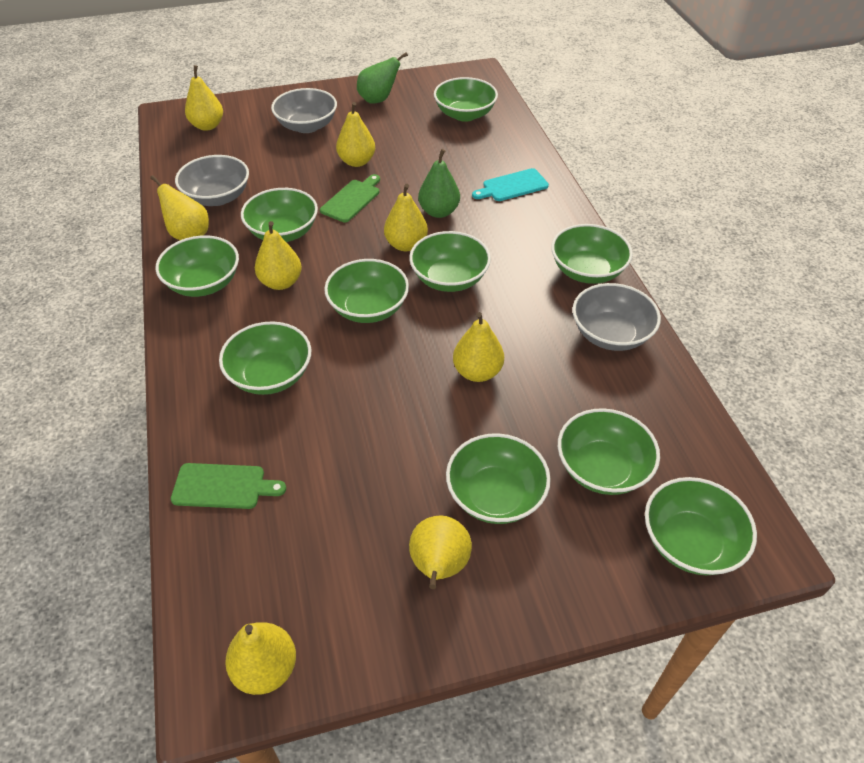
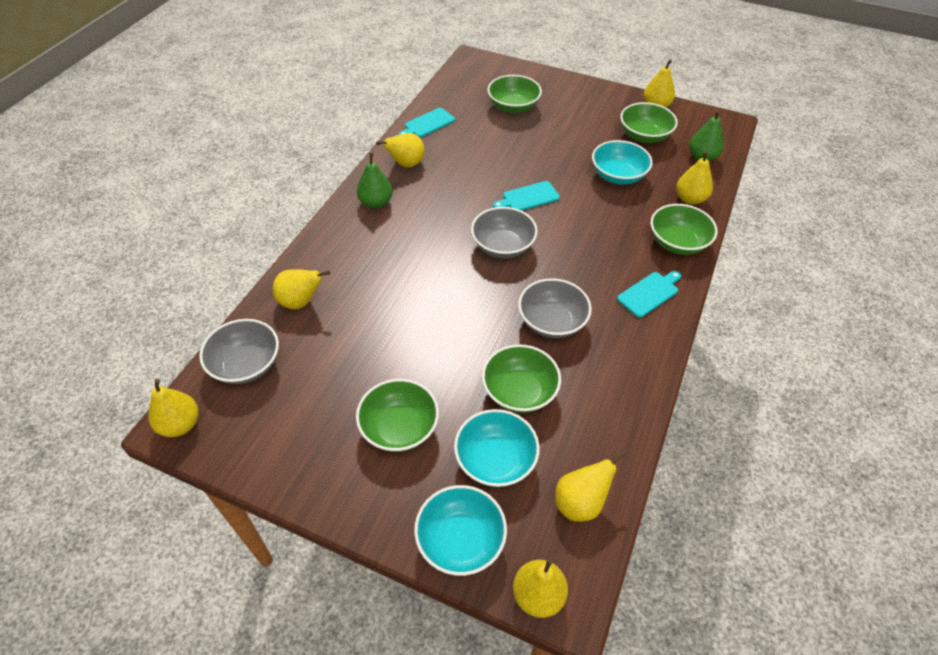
green bowl: [155,235,239,297] [219,321,311,395] [241,188,318,242] [324,259,409,323] [410,231,491,292] [434,77,498,122] [446,433,551,524] [551,224,633,284] [558,408,660,495] [645,477,757,575] = 10 -> [356,379,439,452] [482,344,561,413] [487,75,542,113] [620,102,678,143] [651,204,718,255] = 5
green cutting board: [171,463,286,509] [320,174,380,222] = 2 -> none = 0
turquoise bowl: none = 0 -> [414,485,507,576] [454,409,540,487] [592,140,653,185] = 3
turquoise cutting board: [472,168,549,201] = 1 -> [399,108,455,137] [493,181,560,211] [617,271,681,318] = 3
yellow pear: [150,175,209,240] [185,65,223,131] [225,623,296,695] [255,221,302,290] [336,102,375,167] [384,184,428,251] [409,515,472,589] [453,312,504,382] = 8 -> [148,379,199,437] [273,269,330,309] [376,133,425,168] [513,558,568,618] [555,451,626,522] [643,59,675,108] [677,151,713,205] = 7

